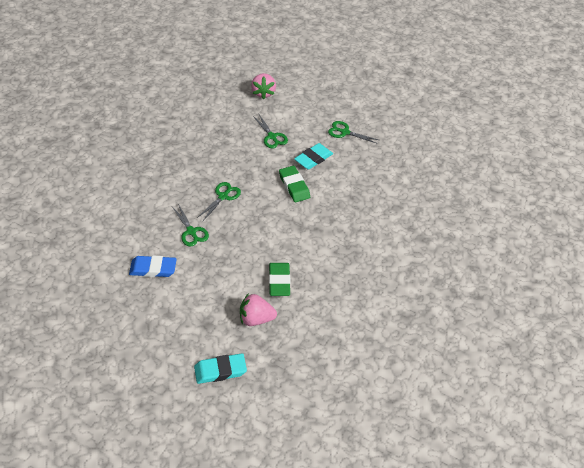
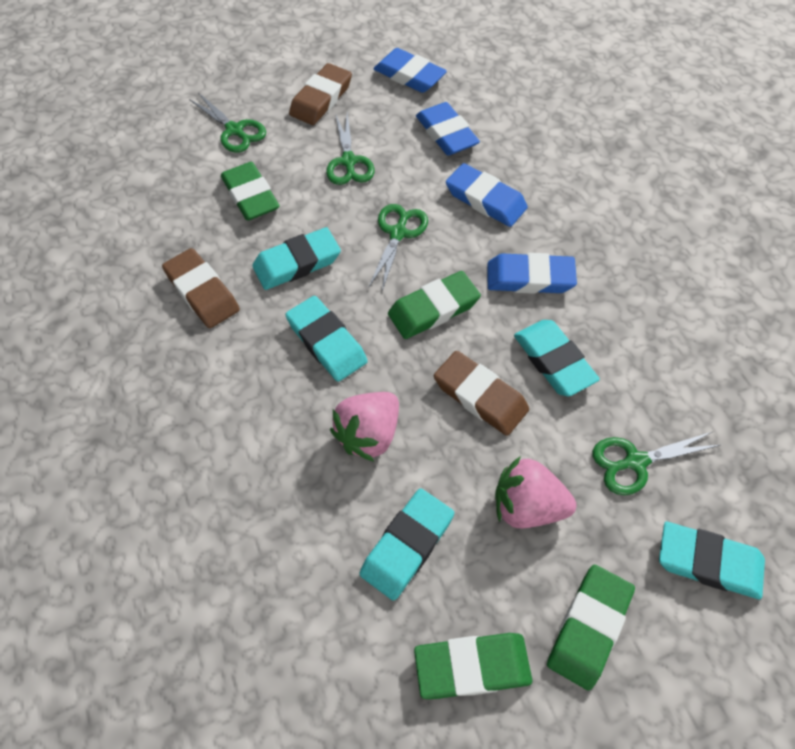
blue eraser: [129,256,177,277] = 1 -> [374,48,447,93] [416,102,480,155] [446,163,528,227] [487,253,577,294] = 4
brown eraser: none = 0 -> [162,248,240,328] [289,63,352,125] [434,351,529,436] = 3
green eraser: [269,263,291,296] [279,166,310,202] = 2 -> [221,162,280,220] [388,271,481,339] [414,633,532,699] [547,565,635,690] = 4
turquoise eraser: [194,353,247,384] [294,143,333,170] = 2 -> [252,227,341,290] [285,296,368,382] [359,488,454,601] [514,320,600,396] [659,522,765,599] = 5

